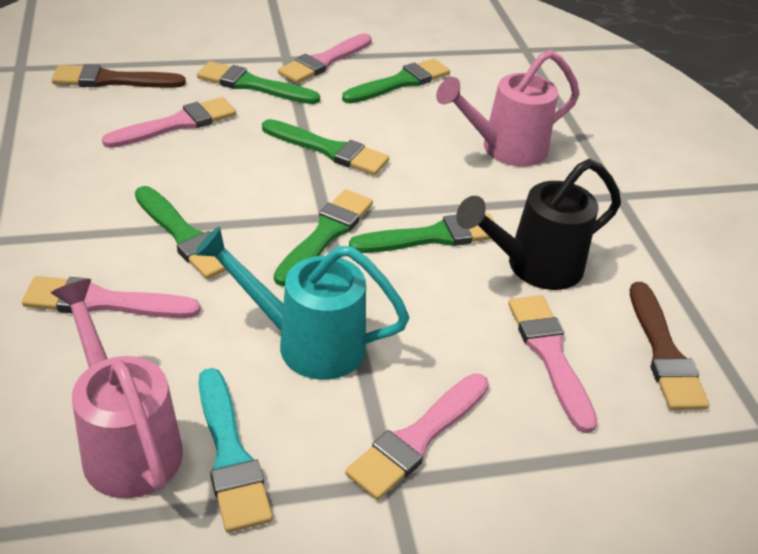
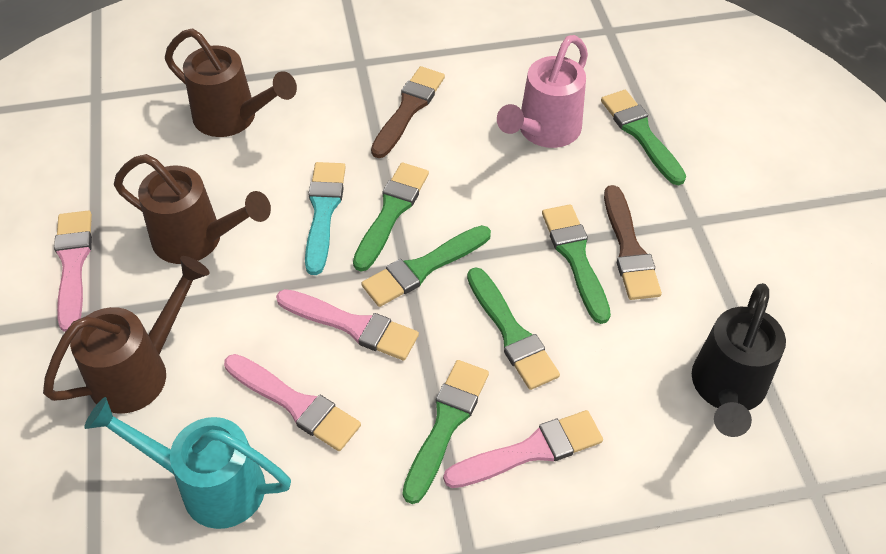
brown watering can: none = 0 -> [43,256,210,414] [114,154,271,264] [165,29,297,137] = 3
pink brush: [22,276,201,318] [102,97,236,148] [278,34,372,84] [345,373,489,500] [508,295,598,433] = 5 -> [54,211,92,332] [224,354,361,451] [276,289,419,360] [443,410,603,488] = 4
pink watering can: [51,279,183,498] [436,50,580,166] = 2 -> [497,35,588,148] = 1

